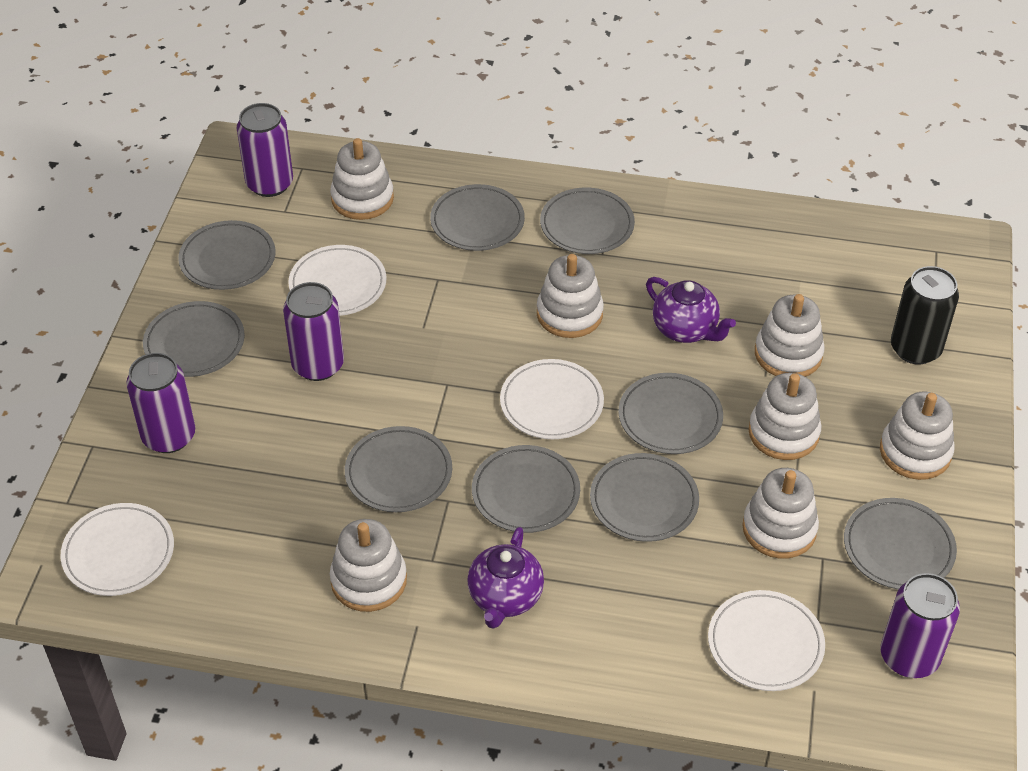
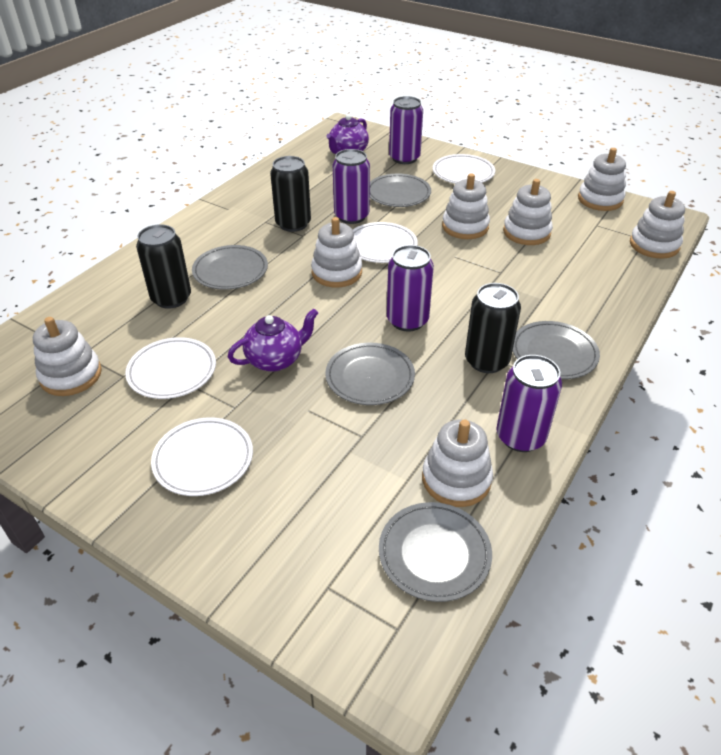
black can: [891,266,959,365] = 1 -> [136,224,191,309] [270,156,311,232] [465,283,521,373] = 3
grey plate: [143,301,245,377] [178,220,275,290] [345,426,452,512] [430,184,525,251] [472,445,580,533] [540,188,635,254] [590,453,699,542] [618,373,723,454] [844,498,957,589] = 9 -> [192,245,268,290] [325,343,415,405] [370,174,431,207] [379,502,492,602] [513,321,600,379] = 5

